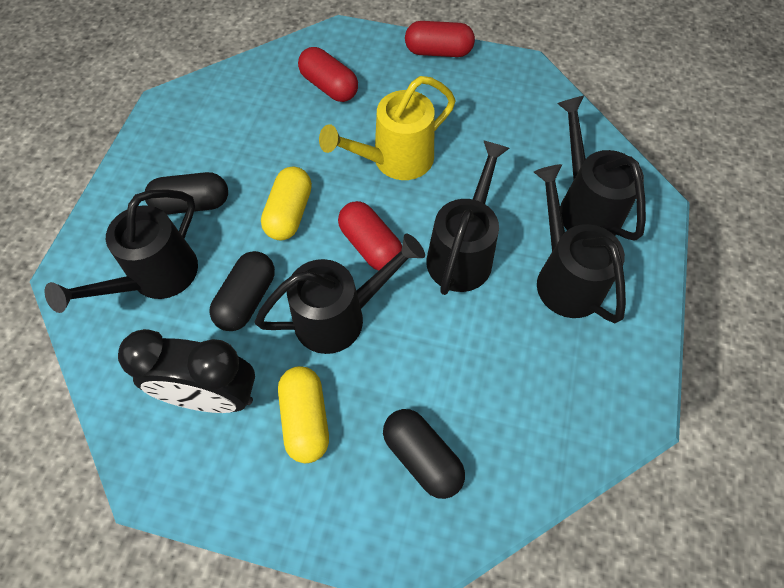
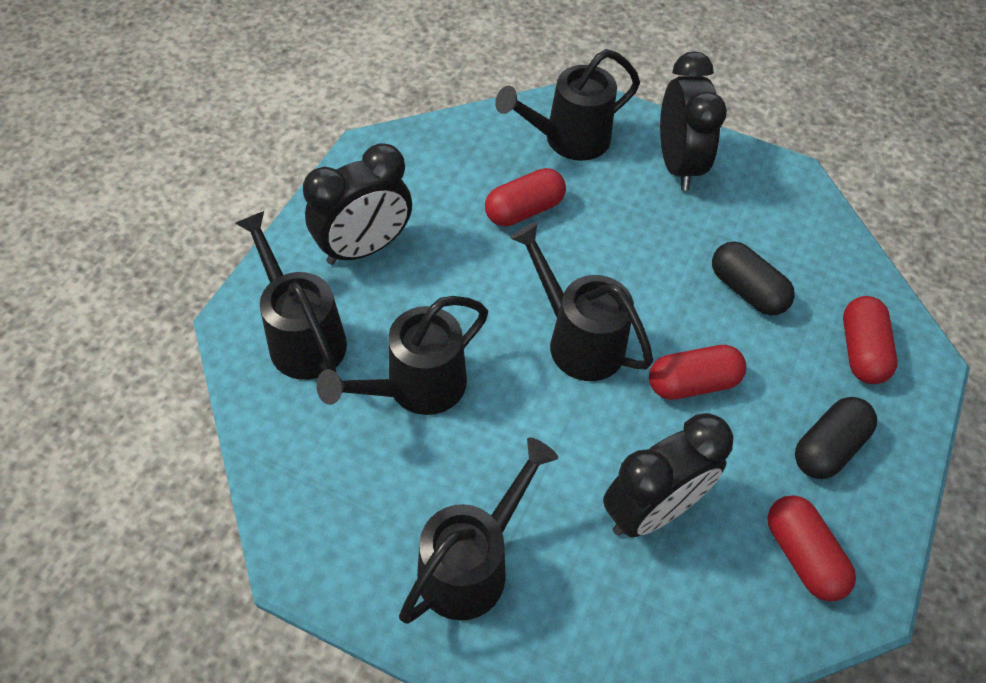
black capsule: [145,172,228,215] [209,251,275,331] [383,409,465,499] = 3 -> [712,242,795,316] [795,397,877,479] = 2
black clock: [118,329,255,413] = 1 -> [303,143,412,265] [603,413,733,537] [660,51,727,191] = 3
red capsule: [298,47,358,102] [338,201,402,271] [405,21,475,57] = 3 -> [485,168,566,226] [649,345,746,400] [767,495,856,601] [843,296,898,384] = 4
yellow capsule: [261,167,312,241] [278,366,329,463] = 2 -> none = 0
yellow watering can: [319,76,456,180] = 1 -> none = 0

